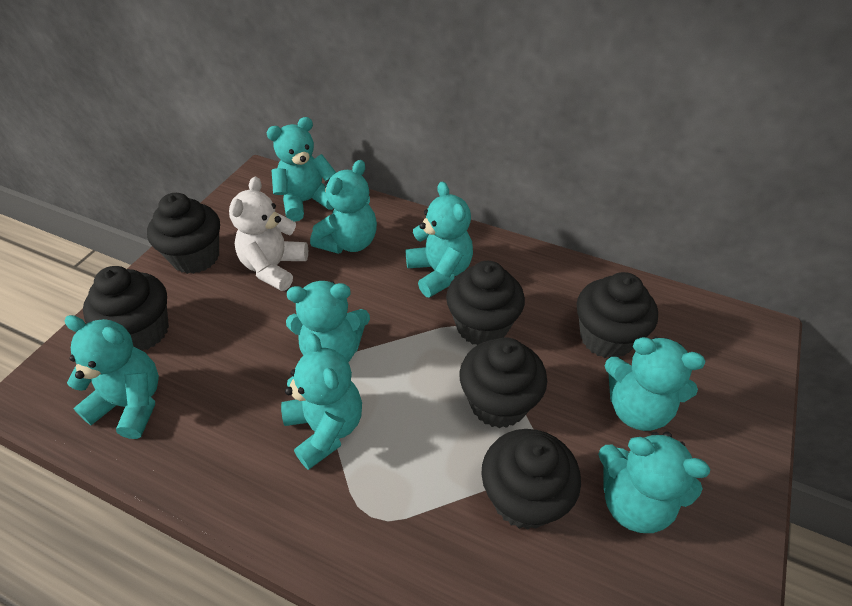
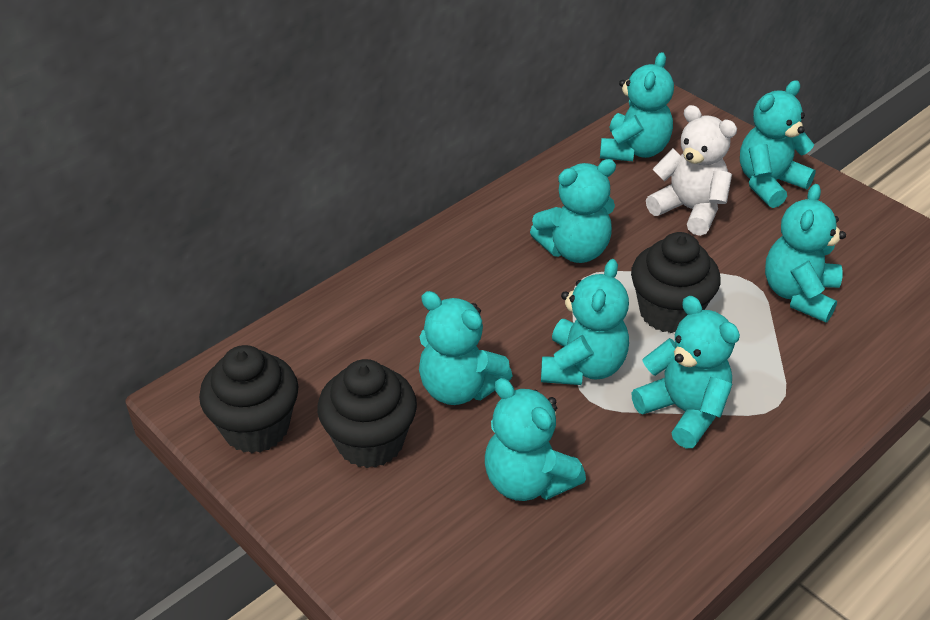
black cupcake: [83,266,169,351] [147,193,220,274] [446,261,525,345] [459,337,547,428] [481,429,581,530] [577,272,658,358] = 6 -> [199,345,298,453] [317,359,417,468] [631,232,720,333] = 3

